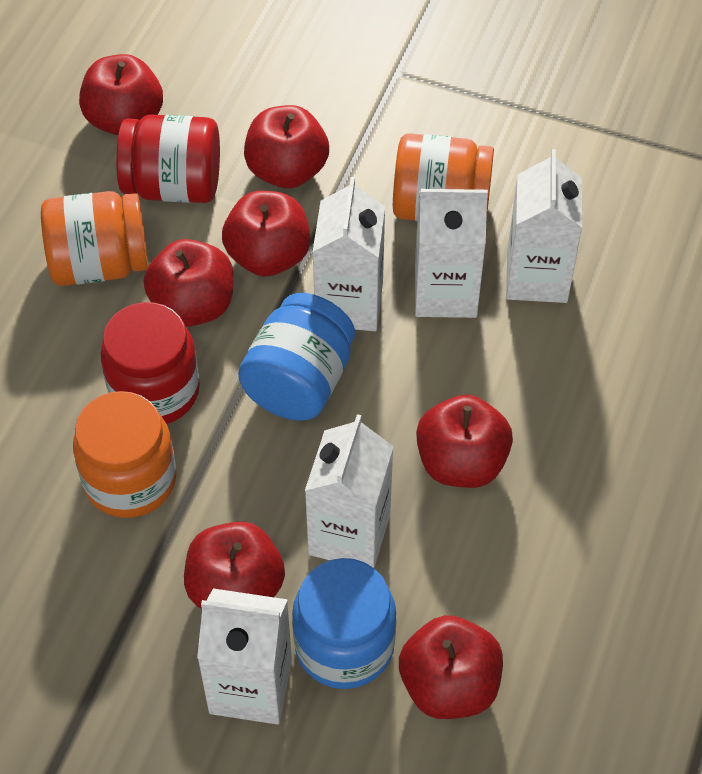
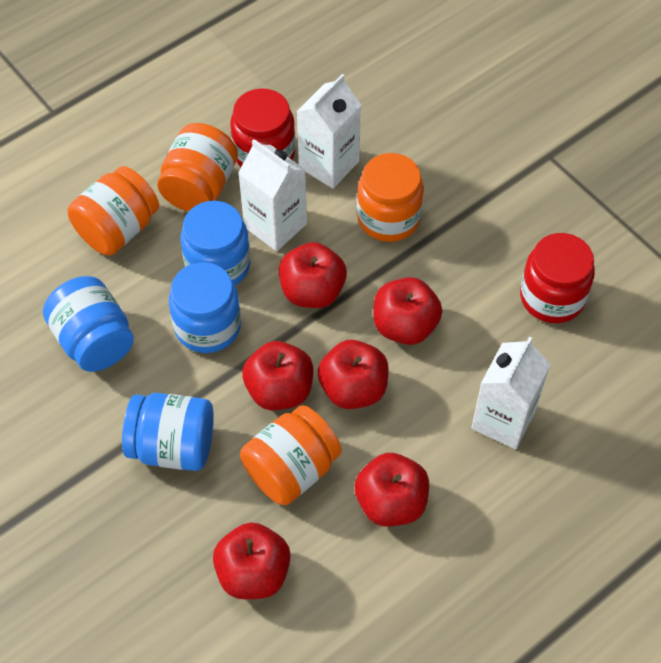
blue jar: [238,293,355,421] [292,558,396,689] = 2 -> [43,276,134,372] [122,393,214,471] [169,262,241,353] [181,201,250,285] = 4
orange jar: [41,191,148,286] [73,391,177,518] [393,133,494,221] = 3 -> [68,166,159,255] [157,123,238,212] [240,405,342,505] [357,153,424,242] = 4
red apple: [79,54,163,135] [144,239,234,327] [184,521,285,609] [222,191,311,277] [244,105,329,188] [399,615,503,719] [416,395,513,488] = 7 -> [213,522,291,599] [242,341,313,410] [279,242,347,308] [318,340,389,409] [355,453,429,526] [373,277,442,345] = 6
white carton: [197,588,292,725] [305,414,394,568] [313,177,385,331] [415,189,488,318] [506,149,582,303] = 5 -> [238,139,307,251] [297,74,361,189] [471,336,551,449] = 3

